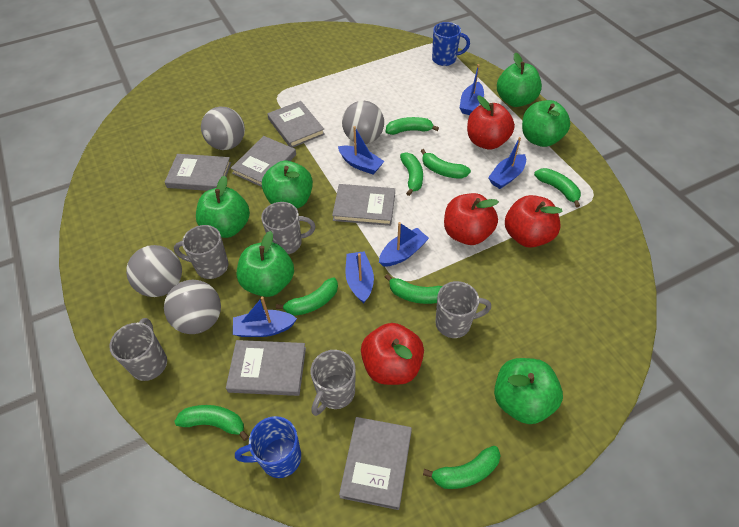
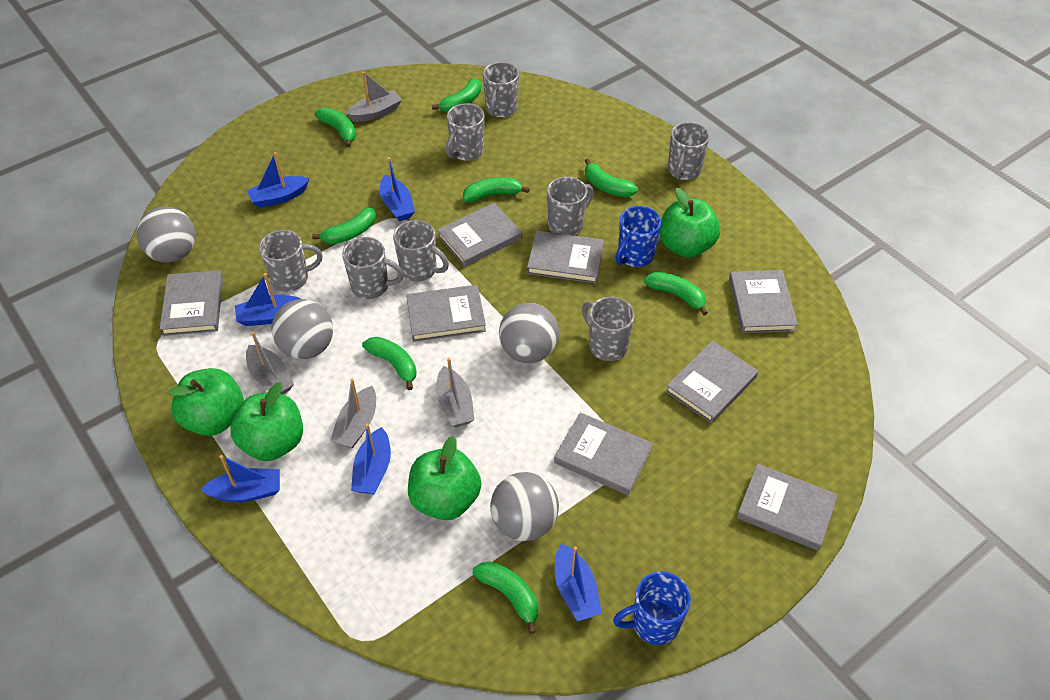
green apple: [196,176,250,238] [237,231,294,297] [262,161,313,208] [494,358,563,424] [497,52,542,107] [522,100,570,147] = 6 -> [168,368,244,436] [230,382,303,461] [408,436,481,520] [659,188,720,258] = 4
grey boat: none = 0 -> [246,331,294,394] [330,379,376,449] [346,72,402,122] [436,358,474,427] = 4
grey book: [165,154,231,191] [226,340,306,396] [231,136,296,187] [267,101,325,148] [332,184,395,226] [339,417,412,510] = 6 -> [160,270,223,336] [406,285,486,342] [437,203,522,267] [527,231,604,284] [554,412,653,495] [665,341,758,424] [729,270,798,333] [736,464,838,551] = 8
grey mug: [109,318,167,381] [174,225,229,279] [261,202,315,254] [310,350,356,416] [435,281,491,338] = 5 -> [259,230,322,292] [342,237,403,299] [393,220,449,282] [446,103,485,161] [483,62,519,118] [547,177,594,235] [582,297,634,361] [668,122,710,180] = 8
red apple: [361,323,424,385] [444,193,499,245] [467,96,515,149] [505,195,563,248] = 4 -> none = 0

